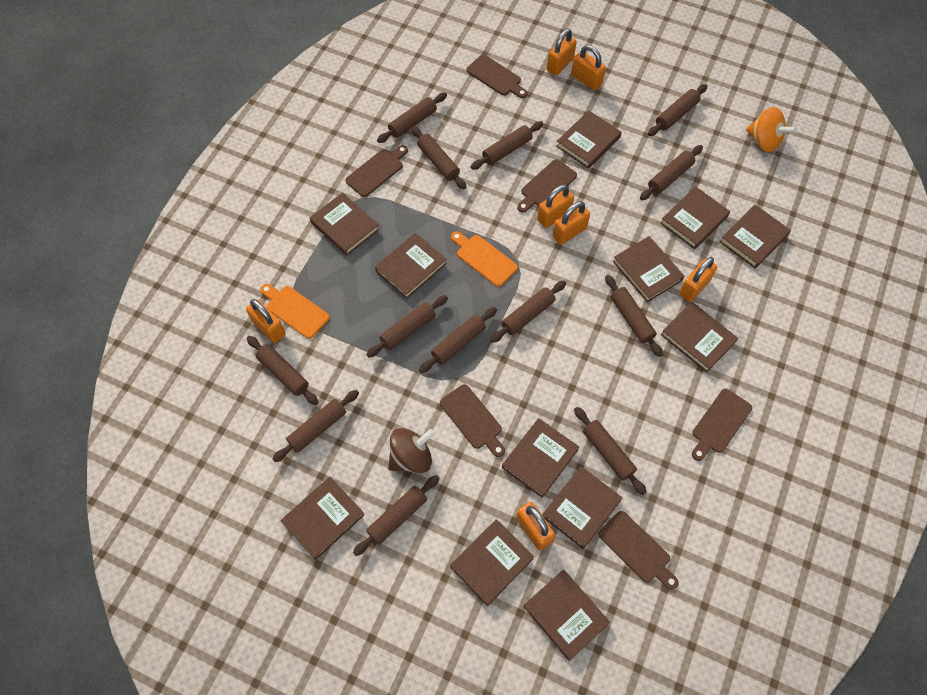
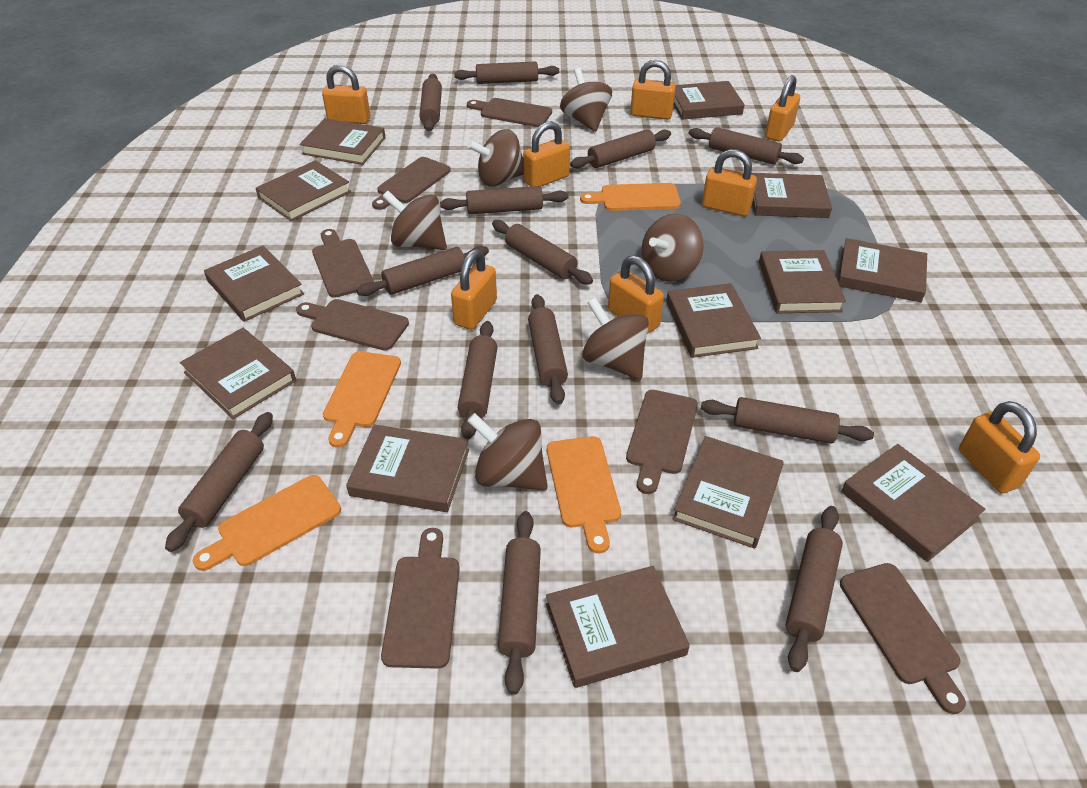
brown book: [281,477,364,560] [310,192,380,256] [375,233,447,299] [450,519,534,606] [502,418,579,498] [523,570,610,661] [542,466,622,549] [556,111,622,169] [613,236,685,302] [660,186,730,249] [661,302,738,373] [720,205,791,268] = 12 -> [180,328,296,419] [204,246,304,322] [255,160,351,221] [299,118,386,165] [346,424,469,512] [546,566,690,688] [666,283,761,358] [673,436,784,549] [674,81,745,120] [751,173,832,218] [759,250,846,313] [838,238,927,302] [841,444,985,562] = 13
brown cutting board: [346,145,408,197] [440,384,505,457] [466,55,528,98] [517,159,577,213] [599,511,679,590] [692,389,752,461] = 6 -> [296,299,409,351] [312,229,374,298] [372,157,451,210] [381,528,460,669] [467,98,552,127] [626,390,698,494] [840,563,966,714] = 7
brown spinning top: [388,428,435,473] = 1 -> [382,191,447,250] [467,129,524,187] [467,413,548,491] [560,68,612,132] [582,297,649,380] [642,214,703,282] = 6
orange cutting board: [260,284,330,339] [451,231,518,287] = 2 -> [193,475,341,571] [323,351,401,448] [547,436,621,553] [580,183,681,211] = 4
orange padlock: [246,299,286,343] [516,502,555,550] [537,185,574,228] [547,29,577,76] [553,201,590,245] [571,45,606,90] [679,257,717,302] = 7 -> [322,65,370,124] [451,249,497,330] [523,121,570,187] [608,255,664,334] [630,60,676,120] [702,149,757,216] [765,75,800,142] [959,401,1040,493] = 8
orange spinning top: [746,107,797,152] = 1 -> none = 0

